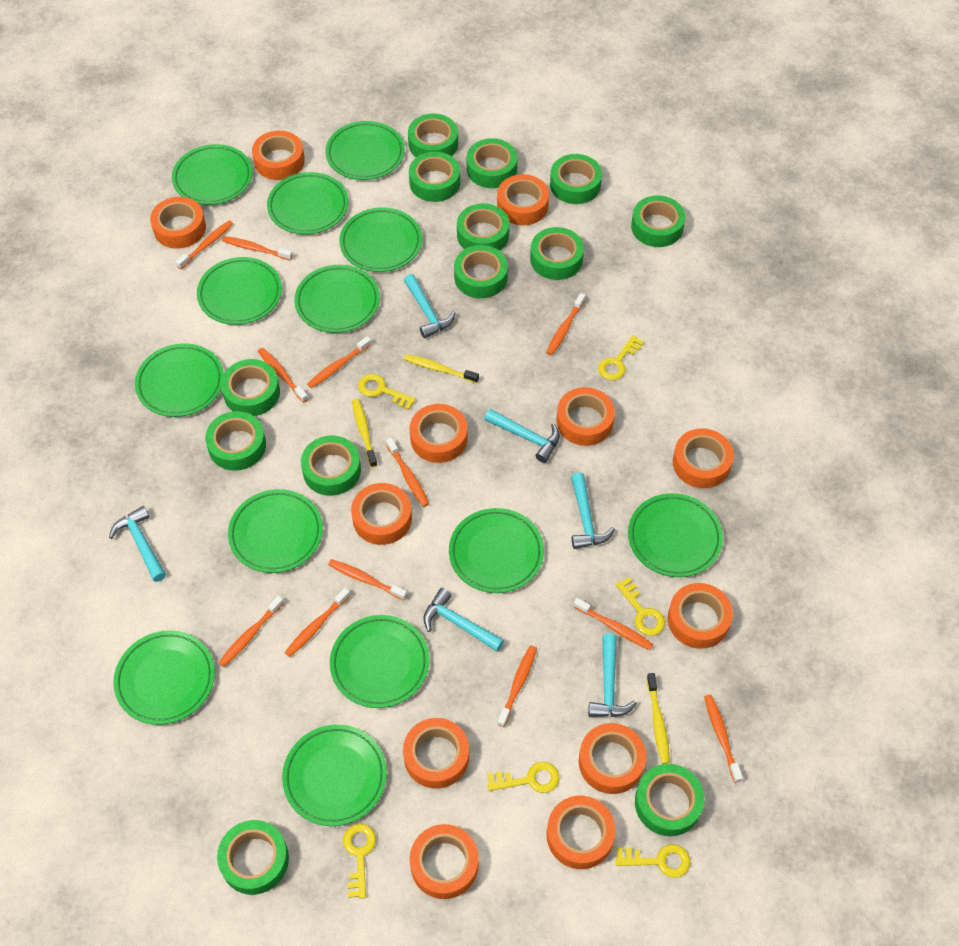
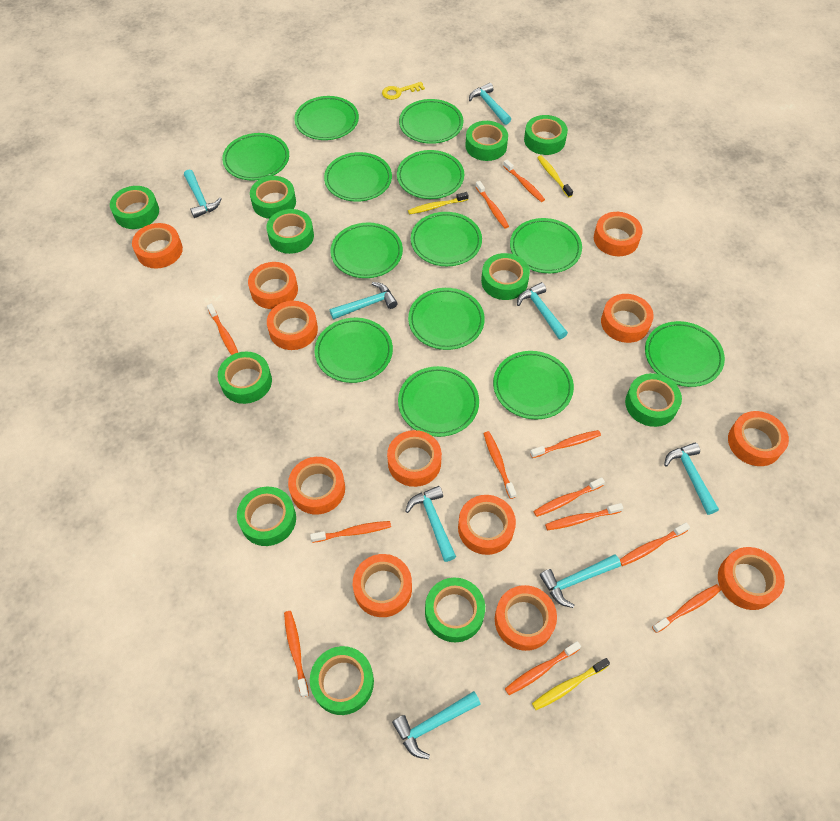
green tape: [205,411,266,471] [217,820,289,895] [221,359,280,416] [301,435,361,496] [408,114,458,157] [409,152,460,202] [454,245,508,298] [457,203,509,251] [467,138,517,188] [530,227,584,280] [550,154,602,204] [631,195,685,247] [635,764,704,836] = 13 -> [110,186,159,229] [218,352,272,404] [237,487,296,546] [250,176,296,219] [266,209,314,254] [310,646,374,715] [425,578,485,642] [465,121,508,161] [481,253,530,300] [524,115,568,155] [625,373,682,427] = 11
turquoise hammer: [109,506,166,582] [404,274,455,338] [423,588,504,652] [484,409,560,463] [571,473,615,549] [588,634,637,717] = 6 -> [184,170,221,218] [330,282,398,320] [392,691,481,759] [405,486,456,562] [469,83,511,125] [517,282,568,339] [540,554,621,608] [664,443,719,515] = 8
yellow key: [343,824,376,899] [358,374,416,410] [487,761,559,793] [598,335,644,380] [615,844,690,878] [616,577,665,636] = 6 -> [382,82,425,100] = 1

